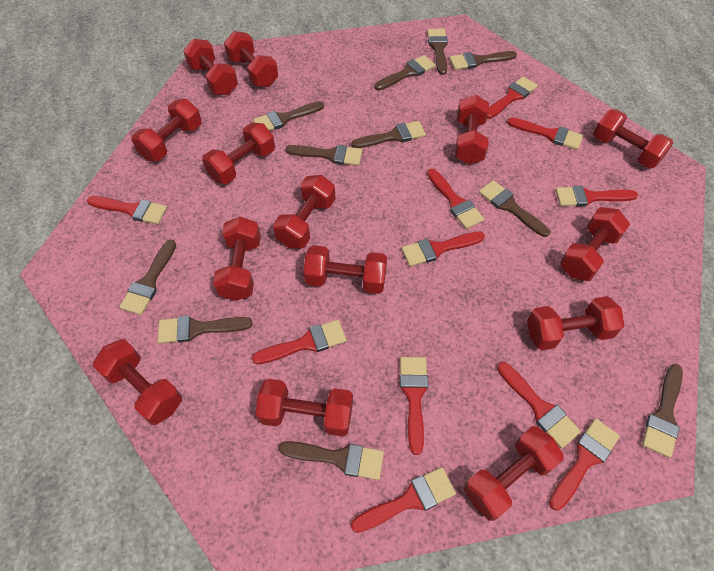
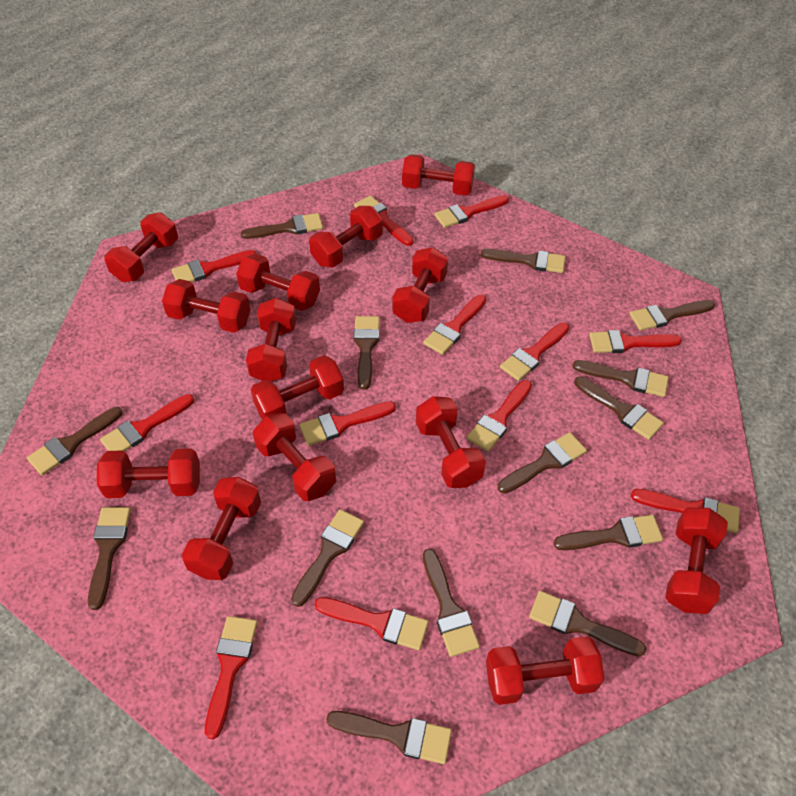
brown brush: [119,239,176,315] [158,316,253,343] [253,101,324,131] [279,441,384,480] [285,145,362,166] [351,121,426,148] [374,55,435,90] [427,28,448,75] [449,51,517,70] [479,180,550,237] [642,364,683,458] = 11 -> [27,407,123,475] [88,507,131,610] [240,213,323,239] [291,509,364,607] [326,711,452,764] [353,316,380,390] [423,549,480,657] [481,249,566,273] [498,432,587,493] [529,591,647,656] [554,515,663,550] [572,360,669,397] [574,377,664,440] [630,300,715,331] = 14
red brush: [87,196,167,224] [252,320,347,364] [351,467,456,533] [400,357,428,455] [402,232,485,266] [427,169,484,229] [487,76,538,119] [497,362,581,448] [507,117,583,150] [549,418,620,511] [556,186,638,207] = 11 -> [100,394,194,451] [172,250,257,282] [205,616,258,740] [299,401,396,446] [314,597,429,650] [354,196,414,246] [423,295,486,355] [434,195,509,228] [467,380,532,452] [500,323,569,381] [589,330,682,353] [631,489,740,533] = 12

